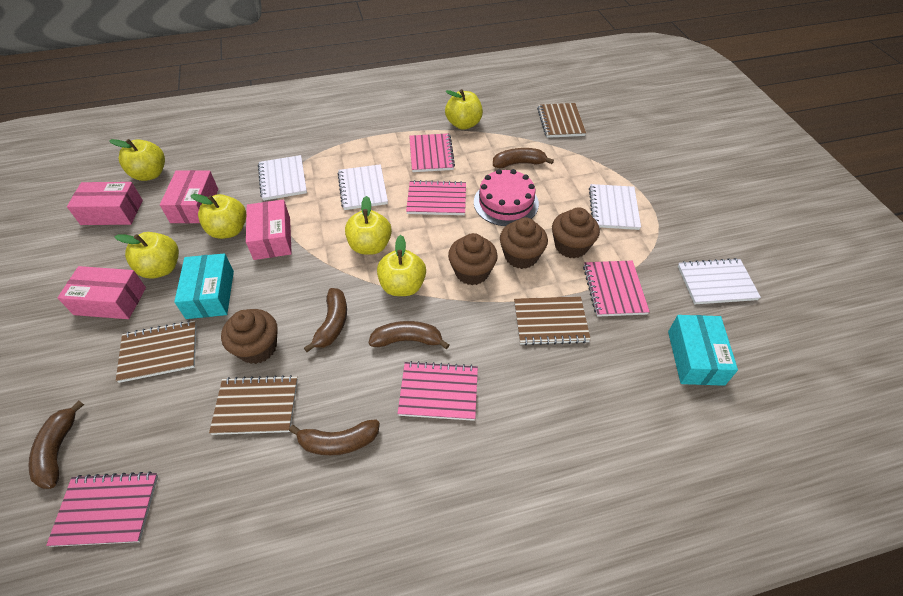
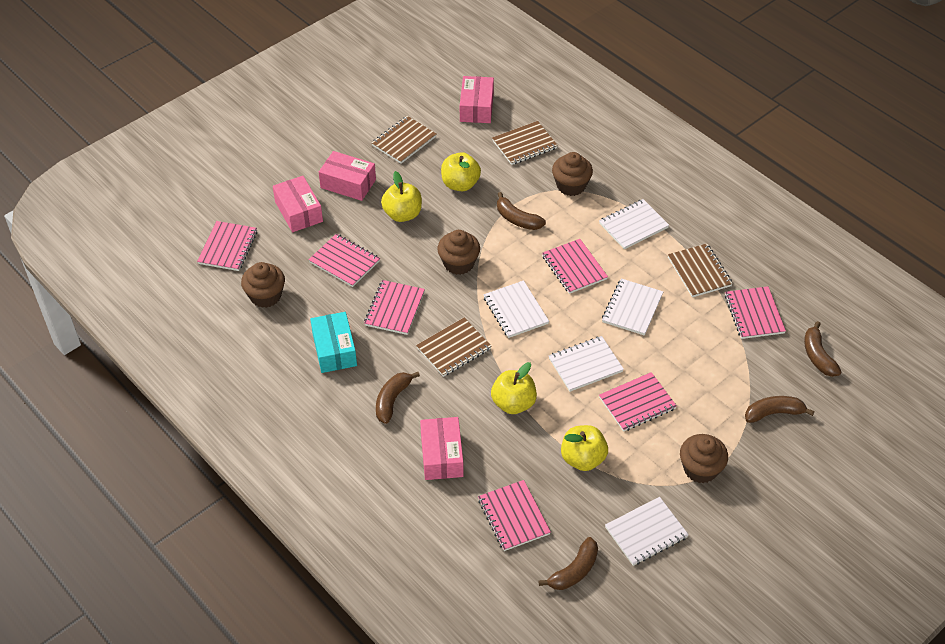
pink cake: [474,169,539,226] = 1 -> none = 0
pink notebook: [46,472,158,547] [397,361,478,421] [406,180,466,215] [409,133,455,172] [583,260,650,317] = 5 -> [197,221,257,271] [308,234,380,287] [364,280,425,335] [478,480,551,551] [542,239,608,294] [599,372,677,432] [725,286,786,339] = 7
turquoise box: [174,253,234,319] [668,315,738,386] = 2 -> [310,312,357,373] = 1
white notebook: [258,155,307,201] [337,164,388,210] [589,184,641,230] [678,258,761,304] = 4 -> [483,280,549,338] [549,336,624,392] [599,199,669,249] [602,278,663,336] [605,497,689,566] = 5
yellow apple: [109,139,165,181] [114,232,179,278] [190,194,246,239] [345,196,392,255] [377,235,426,296] [445,89,483,130] = 6 -> [381,171,422,222] [441,152,481,191] [491,362,537,414] [561,425,608,471] = 4

